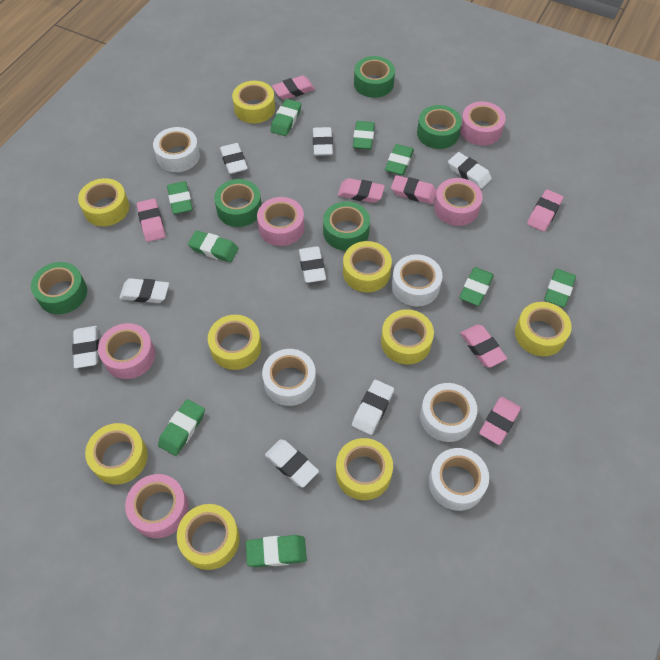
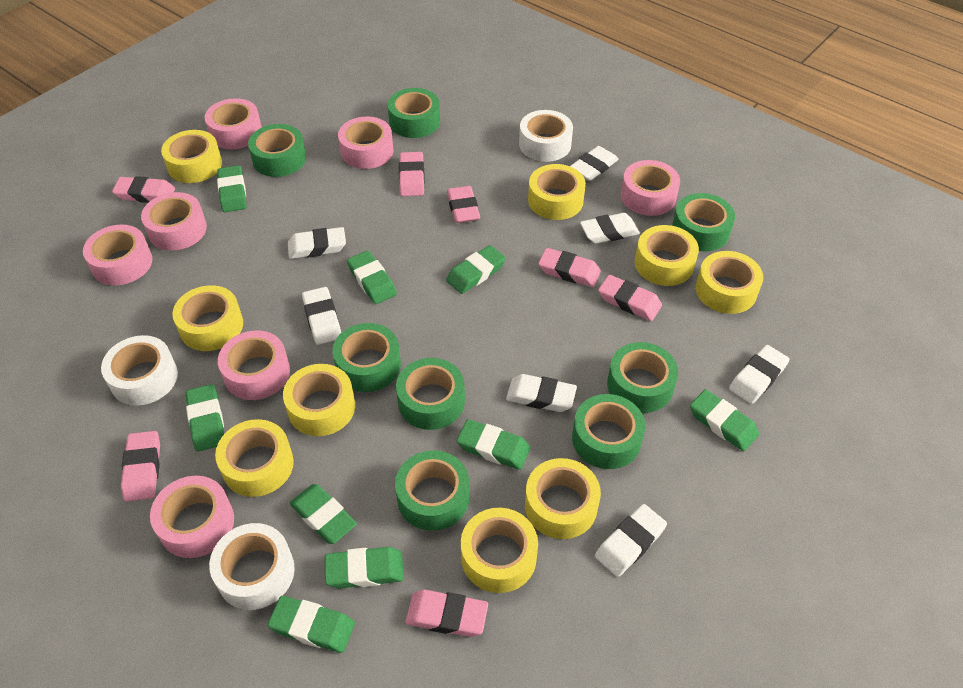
green tape: [31,262,87,314] [214,179,262,227] [323,202,370,251] [354,56,395,98] [417,105,462,149] = 5 -> [248,124,306,177] [332,323,401,392] [388,88,440,138] [395,450,470,531] [396,358,465,430] [572,394,645,469] [607,342,678,413] [672,193,735,251] = 8
pink tape: [98,323,155,379] [125,474,189,538] [257,197,304,246] [434,178,483,226] [460,102,506,145] = 5 -> [83,225,152,285] [141,192,207,251] [150,476,234,558] [205,98,262,149] [218,331,290,400] [338,116,393,169] [621,160,680,216] = 7
white eraser: [72,326,99,368] [119,278,169,303] [220,143,248,174] [265,439,319,487] [299,246,326,283] [313,127,333,156] [352,380,394,435] [448,152,492,189] = 8 -> [288,227,346,259] [302,287,341,345] [506,374,577,412] [570,146,619,181] [580,213,640,243] [595,504,667,577] [729,345,790,404] = 7
white tape: [153,127,200,172] [262,349,316,406] [392,254,443,306] [420,383,477,442] [429,448,489,511] = 5 -> [101,335,178,406] [209,523,295,610] [519,110,573,162] = 3

